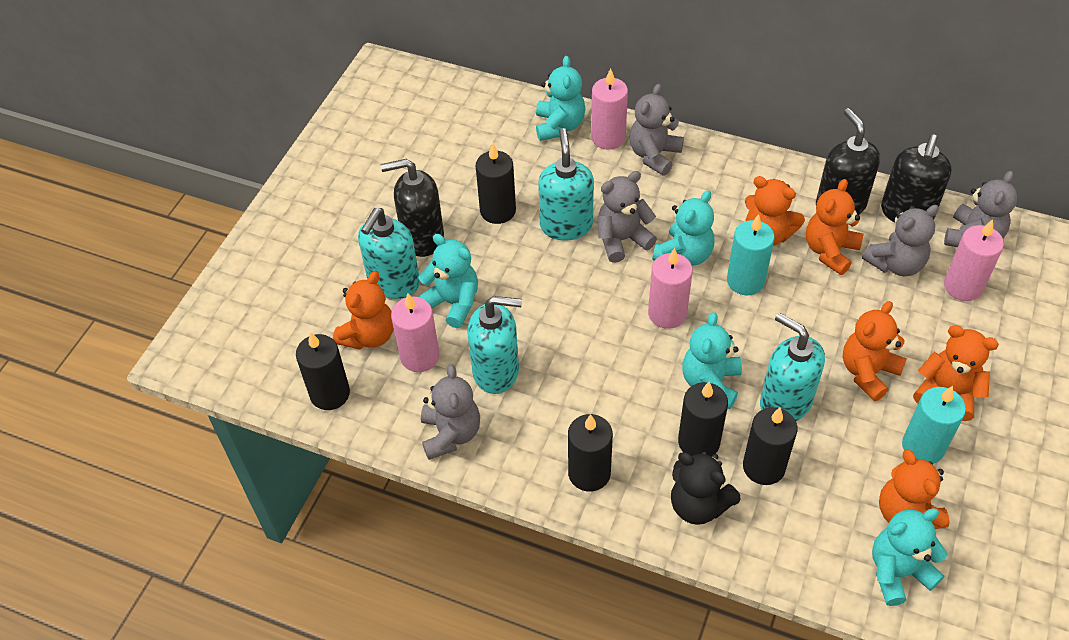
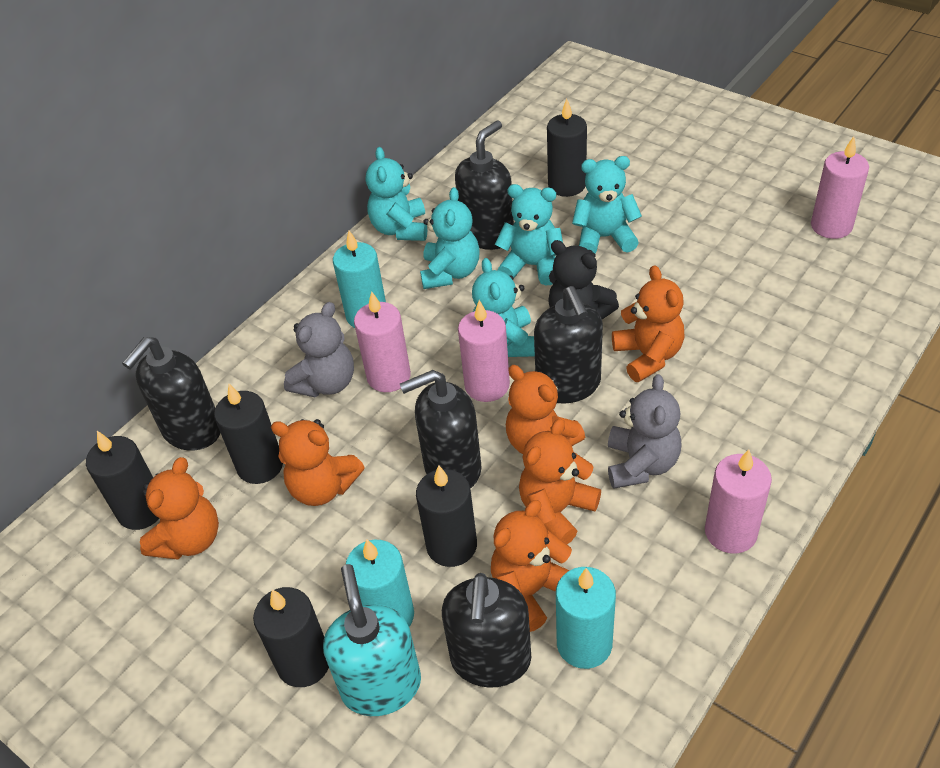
black soap dispenser: [381,159,444,257] [816,108,880,215] [881,135,951,223] = 3 -> [122,337,220,450] [400,370,482,489] [442,573,531,688] [455,121,514,250] [534,286,603,404] = 5
grey teddy bear: [421,365,480,460] [598,171,657,263] [630,84,684,176] [862,205,939,276] [944,171,1018,247] = 5 -> [284,302,354,397] [608,374,682,489] = 2
turquoise candle: [727,214,775,295] [902,386,966,464] = 2 -> [333,231,386,328] [346,539,414,627] [556,567,616,669] = 3
turquoise soap dispenser: [358,208,420,299] [468,296,522,394] [538,128,594,240] [760,313,825,421] = 4 -> [323,564,421,716] = 1

